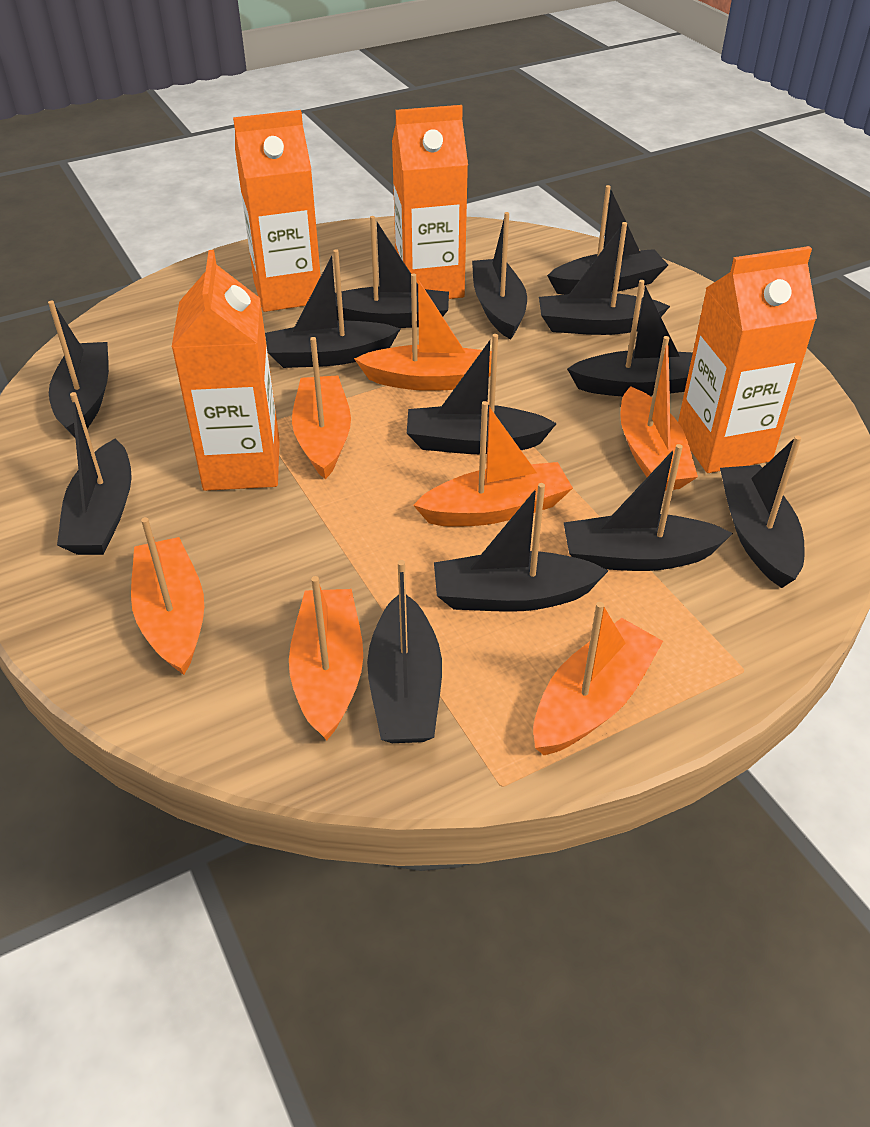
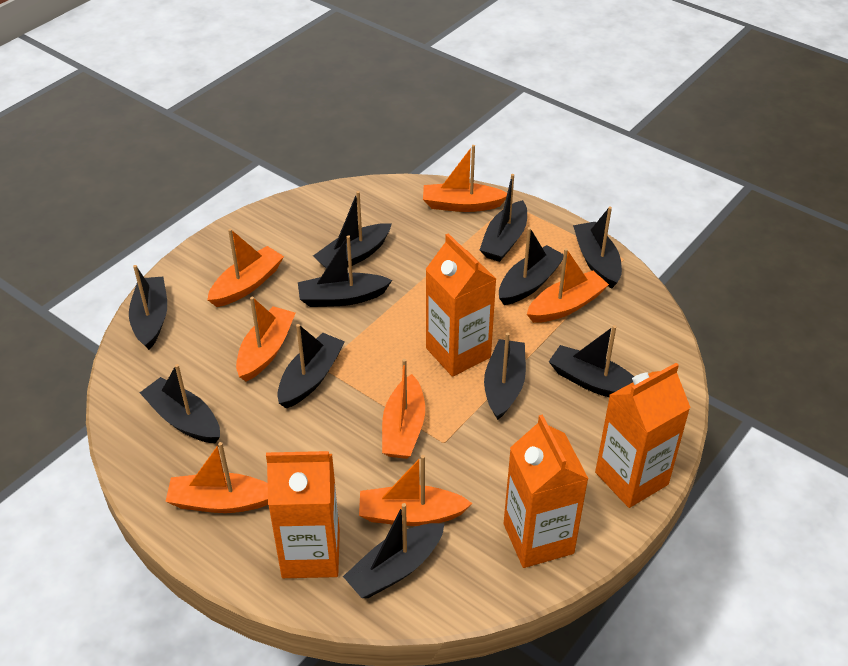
black boat: [48,301,109,438] [57,392,132,555] [265,249,400,368] [335,216,449,328] [367,560,442,743] [407,334,557,454] [434,483,608,612] [472,212,527,339] [539,222,670,335] [547,185,668,295] [563,444,733,571] [567,280,693,396] [720,435,805,588] = 13 -> [129,265,167,350] [140,364,220,443] [277,324,345,408] [298,235,392,307] [313,191,392,268] [343,503,444,598] [480,174,527,262] [484,332,526,420] [499,227,564,305] [549,325,634,397] [573,207,622,288] = 11

